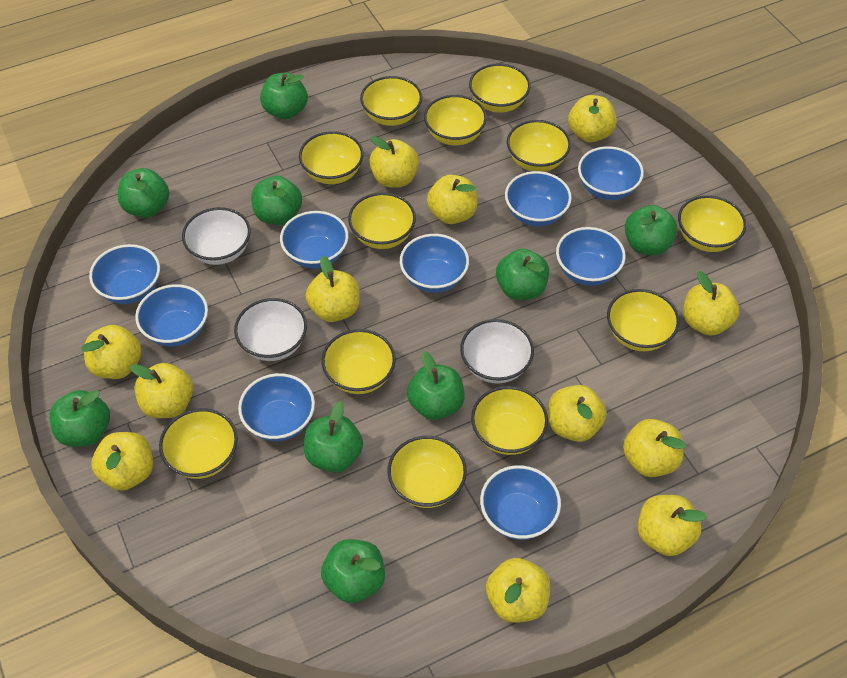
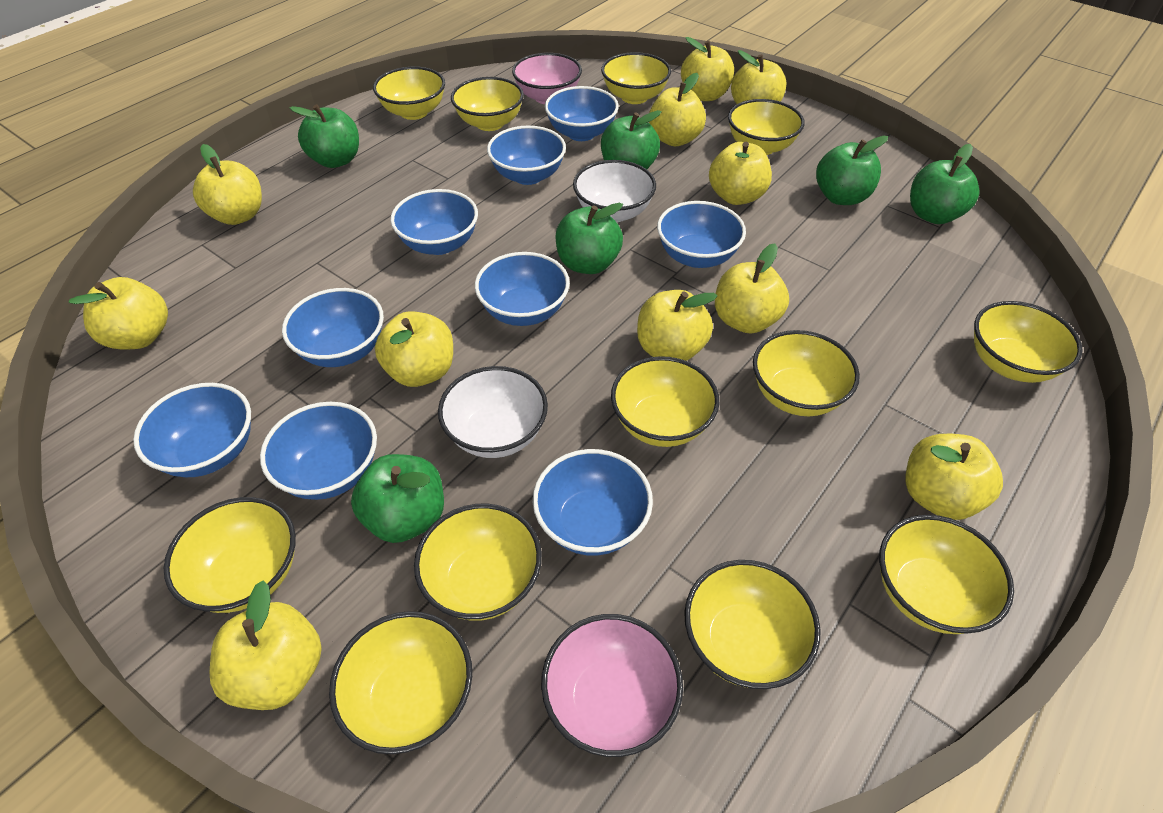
green apple: [49,390,110,447] [118,168,169,218] [251,176,302,225] [260,73,308,119] [304,401,363,473] [321,539,385,603] [407,351,465,420] [496,249,549,300] [625,205,678,255] = 9 -> [290,104,359,168] [351,454,444,543] [555,203,623,274] [601,110,661,169] [816,136,888,205] [910,144,979,224] = 6
pink bowl: none = 0 -> [512,53,582,104] [541,614,683,757] = 2
white bowl: [182,207,251,265] [234,298,307,361] [460,319,534,384] = 3 -> [438,366,548,458] [573,160,656,222] = 2
yellow apple: [81,325,142,379] [91,432,153,491] [130,363,193,418] [306,256,360,322] [369,136,419,188] [427,175,478,224] [486,558,550,623] [548,385,607,442] [568,95,617,142] [623,419,686,477] [638,495,707,556] [683,271,739,336] = 12 -> [69,277,168,350] [193,144,262,225] [210,580,322,710] [375,311,453,387] [637,290,717,361] [649,73,706,146] [681,37,734,101] [709,142,772,205] [715,243,789,334] [731,50,786,104] [905,434,1003,520] = 11

